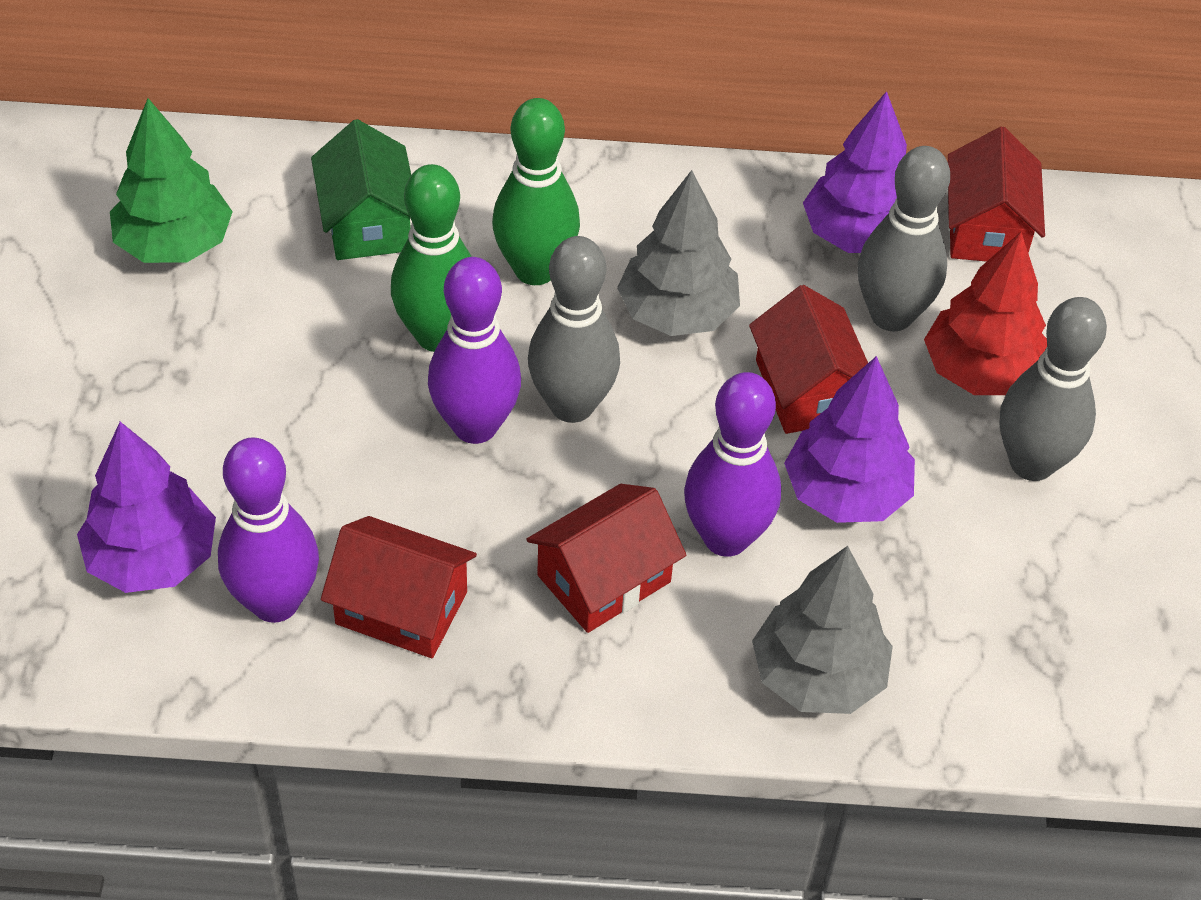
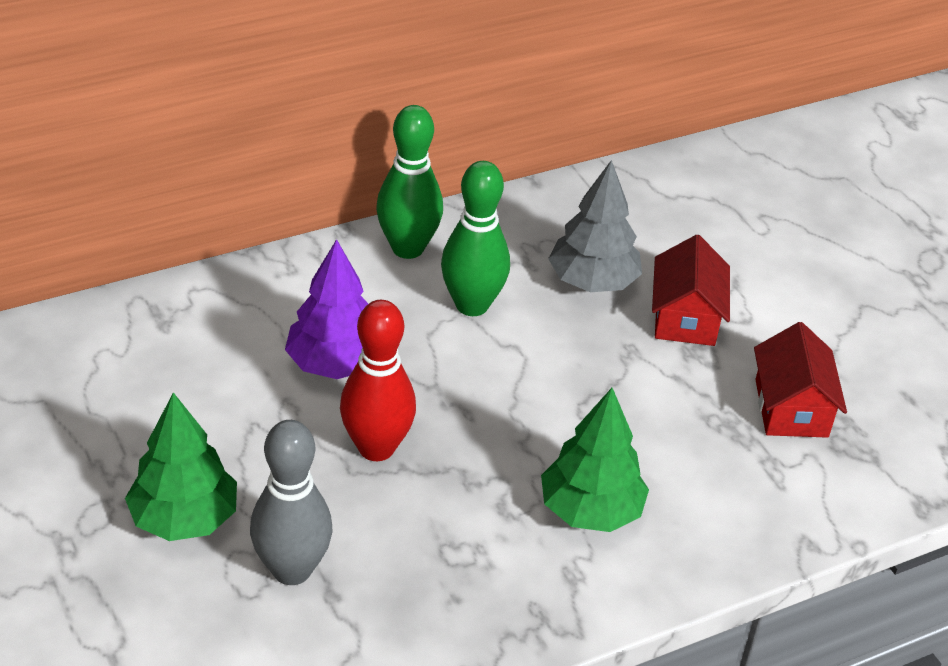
green house: [311,119,411,260] = 1 -> none = 0
green tree: [110,98,233,263] = 1 -> [125,392,237,541] [541,388,649,532] = 2
grey bowling pin: [528,236,620,423] [858,146,950,331] [1000,297,1107,481] = 3 -> [250,420,333,585] = 1
grey tree: [617,170,740,336] [752,546,893,714] = 2 -> [548,160,642,292] = 1
purple bowling pin: [218,437,319,623] [428,257,521,444] [684,372,781,557] = 3 -> none = 0
purple tree: [77,422,216,593] [784,356,915,523] [803,91,907,253] = 3 -> [285,239,368,379] = 1
red bowling pin: none = 0 -> [340,300,416,461] = 1
red house: [321,516,477,658] [526,484,686,633] [749,285,868,434] [948,127,1045,262] = 4 -> [652,235,730,346] [754,322,847,438] = 2
red tree: [924,232,1047,395] = 1 -> none = 0

